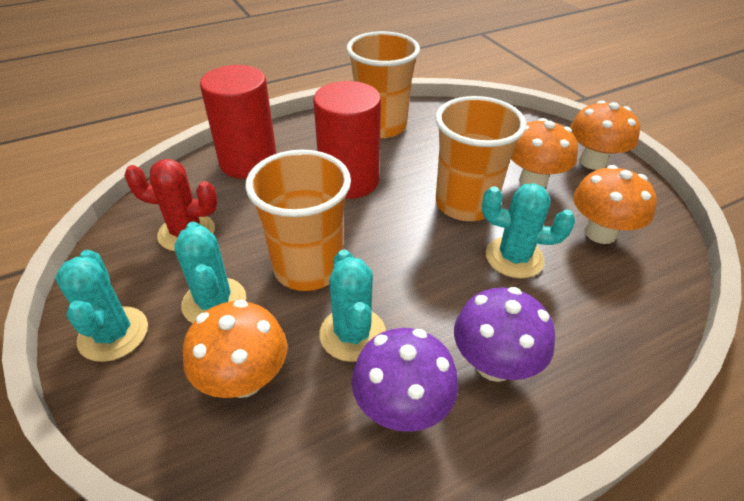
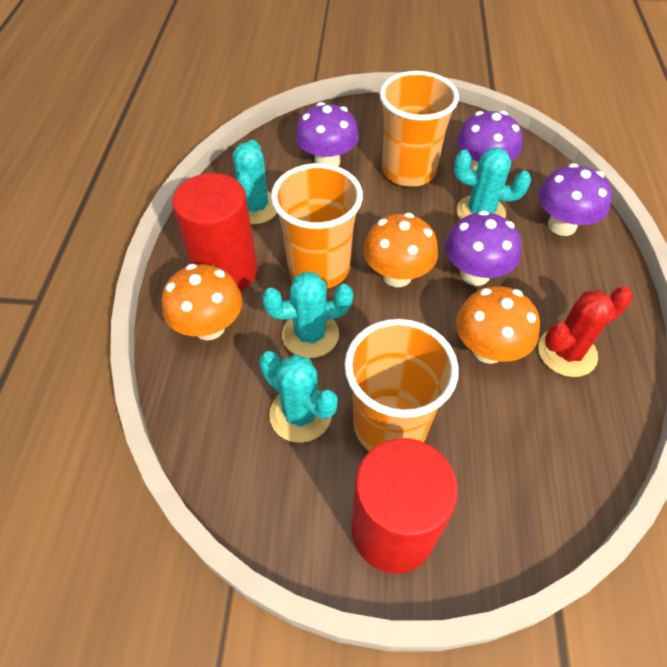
orange mushroom: [183,300,287,398] [511,118,578,188] [570,100,640,170] [573,165,657,244] = 4 -> [161,264,242,340] [363,213,438,287] [456,286,540,364] = 3
purple mushroom: [352,328,459,432] [454,287,555,382] = 2 -> [295,102,359,167] [445,210,521,286] [457,111,523,170] [538,163,612,236] = 4

